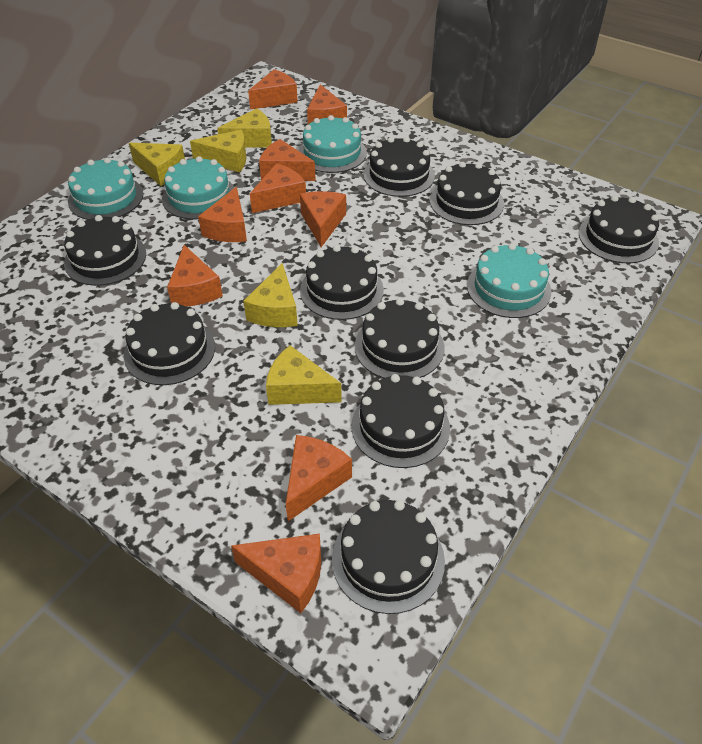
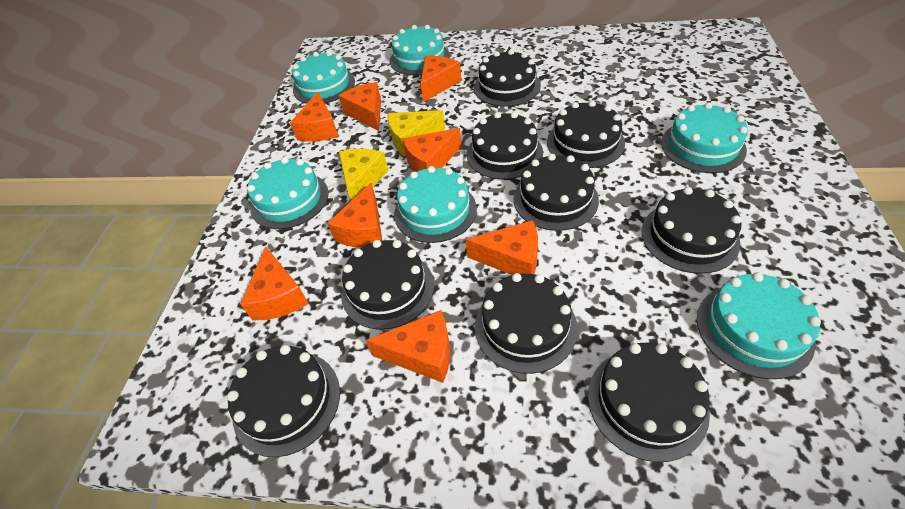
orange cheese: [167,245,223,307] [198,187,247,242] [231,534,321,613] [248,69,298,110] [250,163,306,213] [259,139,316,181] [286,435,352,521] [300,191,346,247] [307,84,347,124] = 9 -> [240,246,309,320] [290,92,339,142] [327,183,382,248] [339,82,381,131] [366,310,450,383] [402,128,462,172] [420,56,462,102] [466,220,538,275] = 8
turquoise cake: [68,157,143,220] [162,156,234,220] [298,115,367,173] [467,243,551,318] = 4 -> [247,157,328,229] [292,51,355,104] [390,25,450,75] [394,166,477,243] [661,103,748,173] [697,272,821,379] = 6
yellow cheese: [129,143,185,186] [190,130,246,172] [217,109,272,148] [243,263,298,327] [266,345,342,405] = 5 -> [339,149,388,201] [388,110,445,157] = 2

